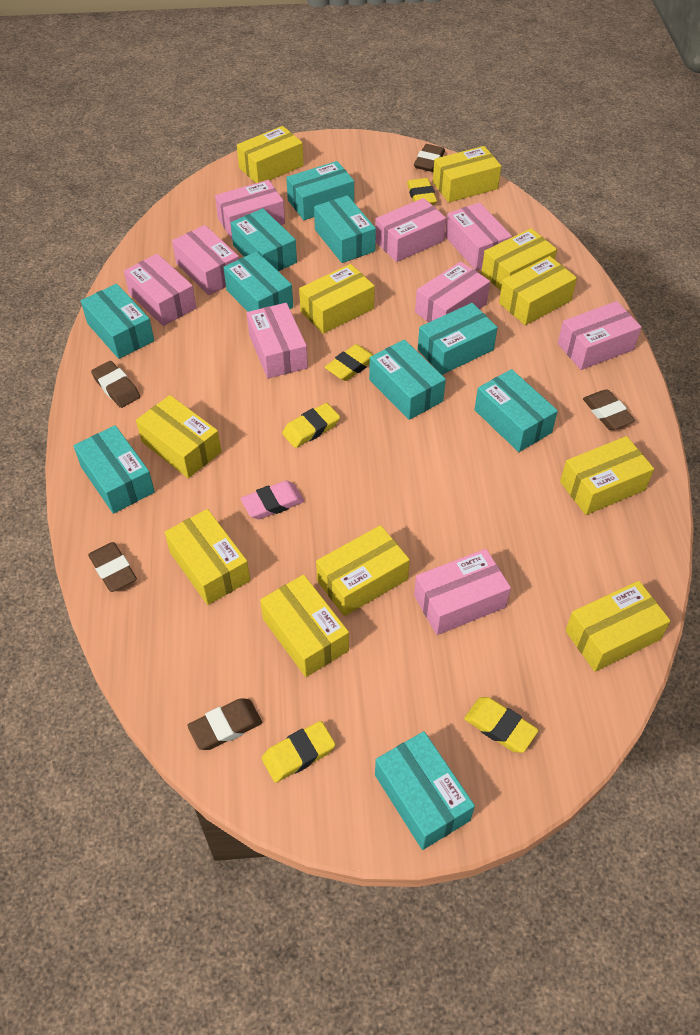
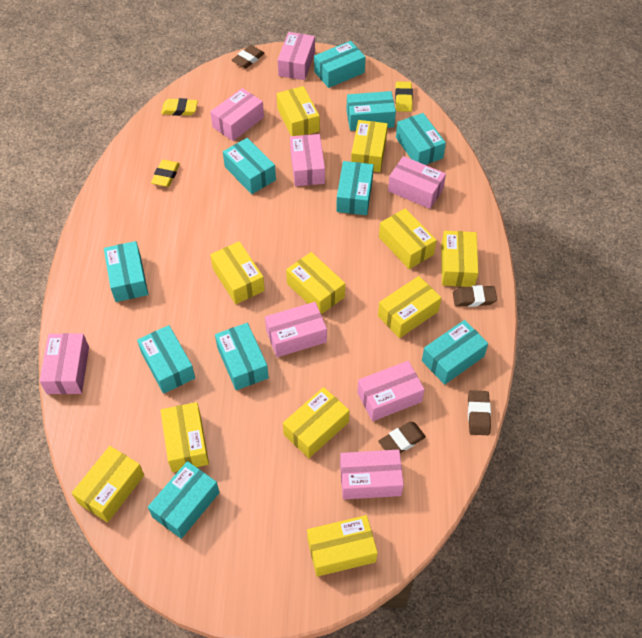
brown eraser: [88,542,137,592] [91,361,140,408] [187,698,262,750] [414,144,445,172] [583,390,635,430] = 5 -> [232,45,265,69] [378,422,426,453] [453,285,497,307] [468,390,491,435] = 4
pink box: [124,254,196,326] [172,225,239,295] [215,180,285,240] [247,303,308,378] [375,198,446,262] [414,549,511,635] [415,261,490,323] [445,202,512,271] [558,301,642,370] = 9 -> [40,333,89,394] [210,88,264,141] [265,302,327,357] [278,32,315,80] [290,134,325,186] [340,450,404,499] [357,361,425,421] [388,156,446,209] = 8
pink eraser: [241,481,304,519] = 1 -> none = 0
yellow eraser: [262,721,336,783] [282,403,340,448] [325,344,373,381] [407,178,437,205] [464,697,539,753] = 5 -> [151,160,180,187] [161,98,198,116] [395,82,413,112] = 3

